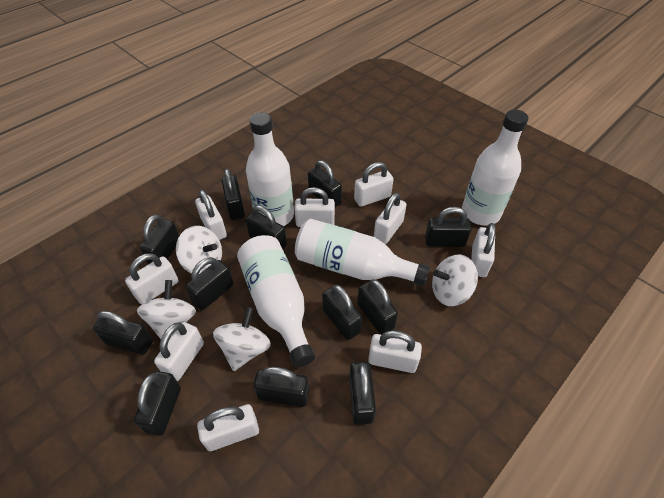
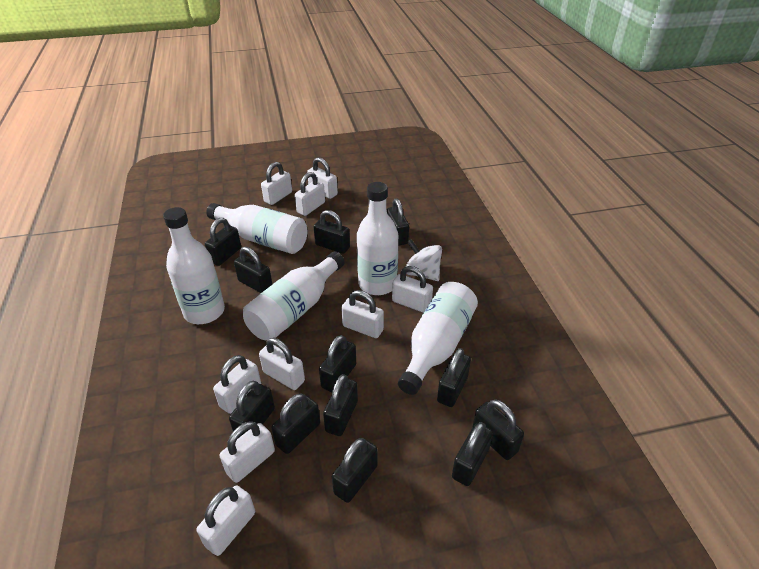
white bottle: [237,235,315,368] [246,112,294,226] [295,219,430,286] [462,110,528,226] = 4 -> [163,207,225,324] [206,203,307,254] [243,252,345,341] [357,182,398,295] [398,282,478,395] = 5
white spinning top: [137,280,196,339] [176,226,222,274] [213,307,271,371] [432,255,478,306] = 4 -> [406,239,442,281] = 1

